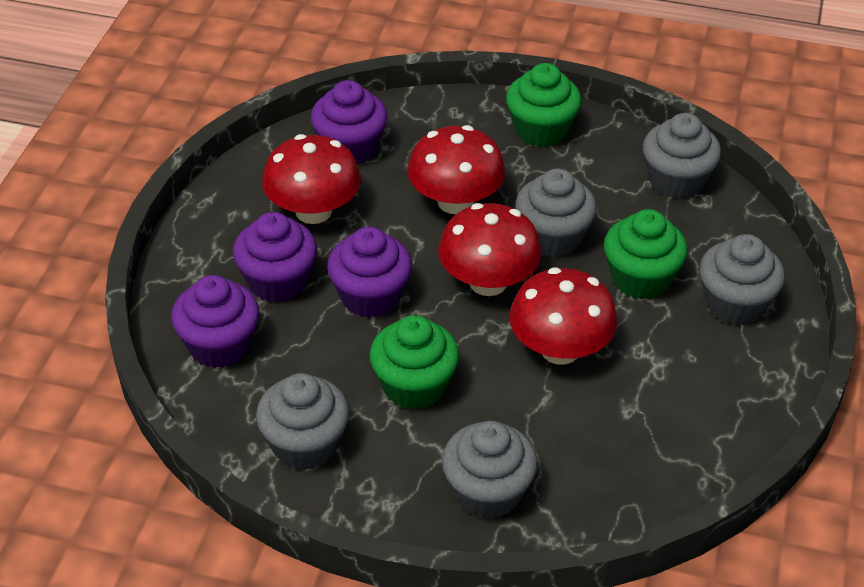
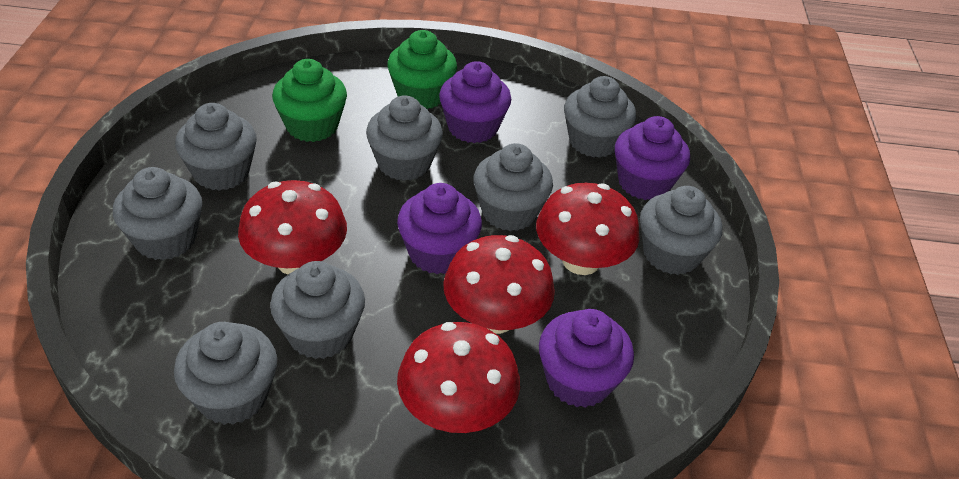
green cupcake: [369,315,459,410] [506,63,581,147] [604,209,688,299] = 3 -> [272,59,347,142] [387,30,457,109] = 2
grey cupcake: [256,373,349,470] [442,421,538,519] [515,169,597,257] [643,113,721,199] [699,234,785,325] = 5 -> [113,167,202,260] [174,322,277,425] [175,103,257,191] [270,261,365,359] [366,95,443,181] [473,143,553,231] [564,76,636,158] [640,186,722,275] = 8

